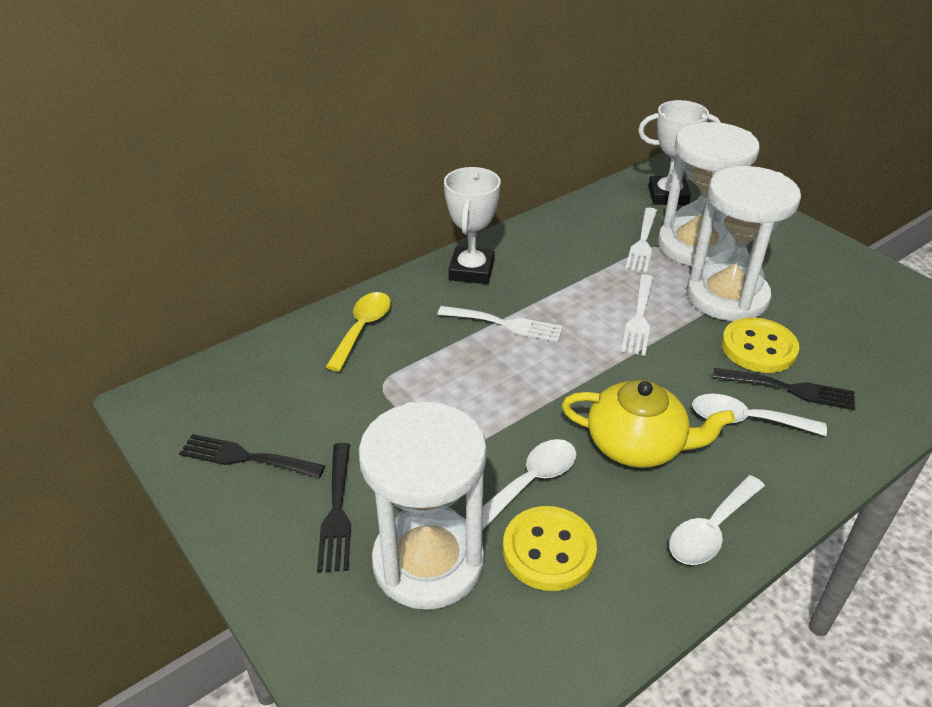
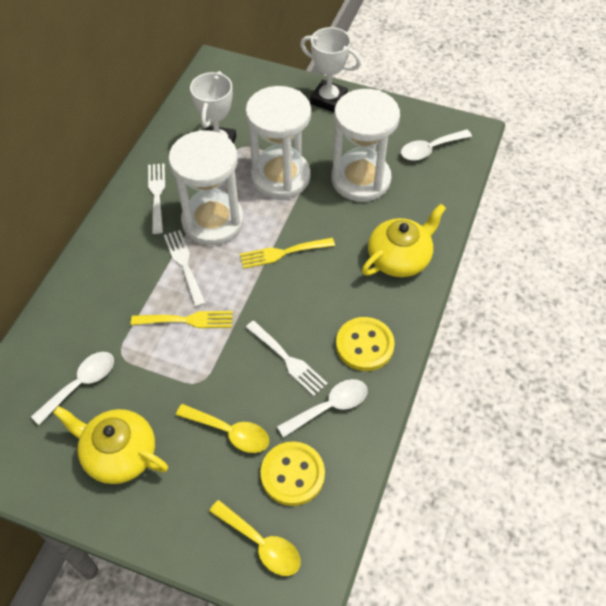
black fork: [179,434,325,478] [317,443,351,572] [713,368,855,410] = 3 -> none = 0
yellow fork: none = 0 -> [131,311,233,328] [240,238,335,269] = 2
yellow spoon: [326,292,391,372] = 1 -> [176,404,269,453] [209,500,301,576] = 2
yellow teapot: [562,380,735,468] = 1 -> [53,406,168,484] [362,204,446,277] = 2

